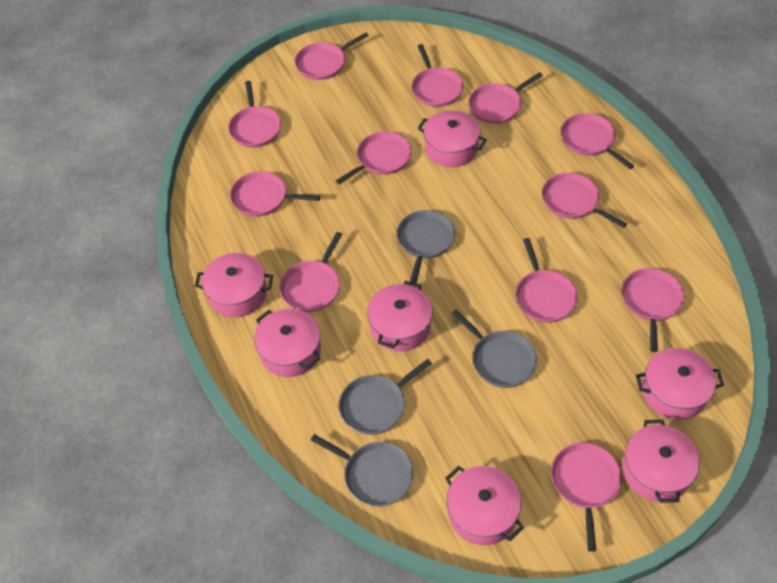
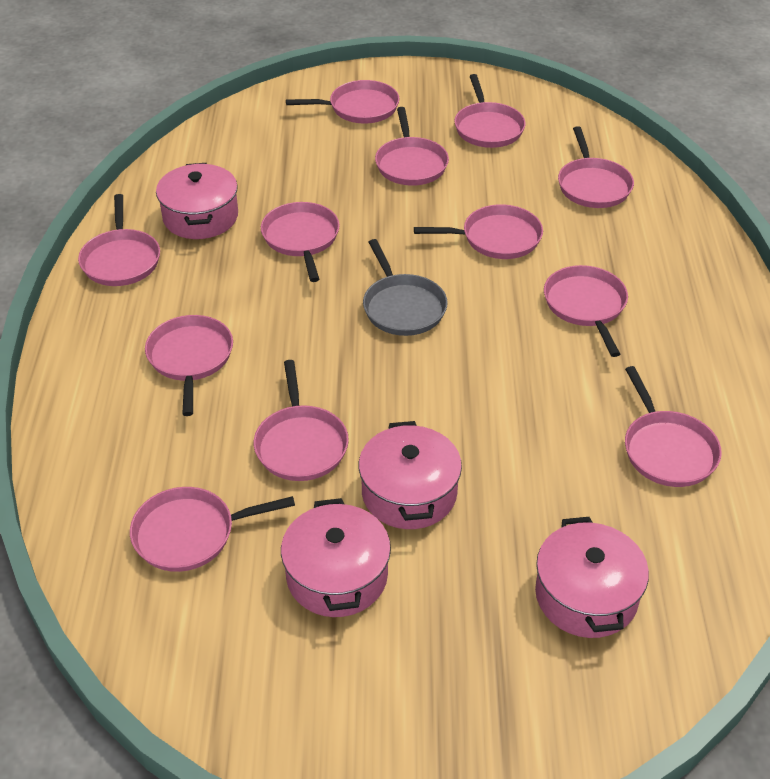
grey pan: [311,434,414,507] [339,359,432,435] [397,210,455,283] [451,310,537,388] = 4 -> [363,239,448,336] = 1
pink pot: [195,253,273,318] [254,309,321,377] [367,280,433,351] [418,110,487,167] [445,466,524,545] [622,420,700,503] [636,348,724,420] = 7 -> [156,163,238,239] [281,498,391,617] [359,421,462,529] [535,517,649,638] = 4

